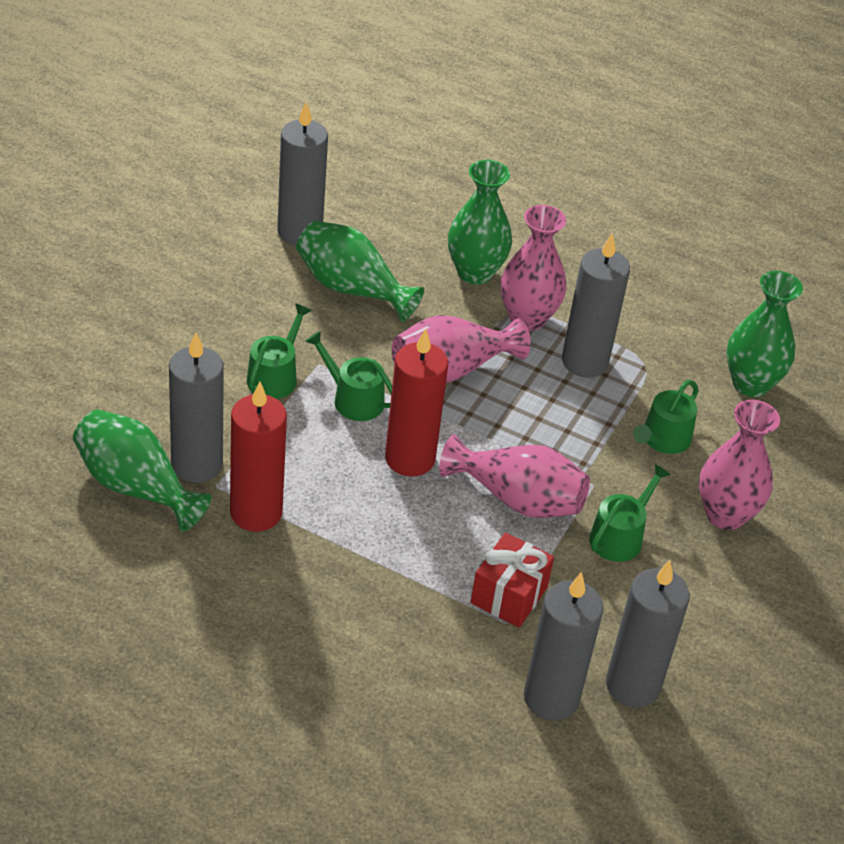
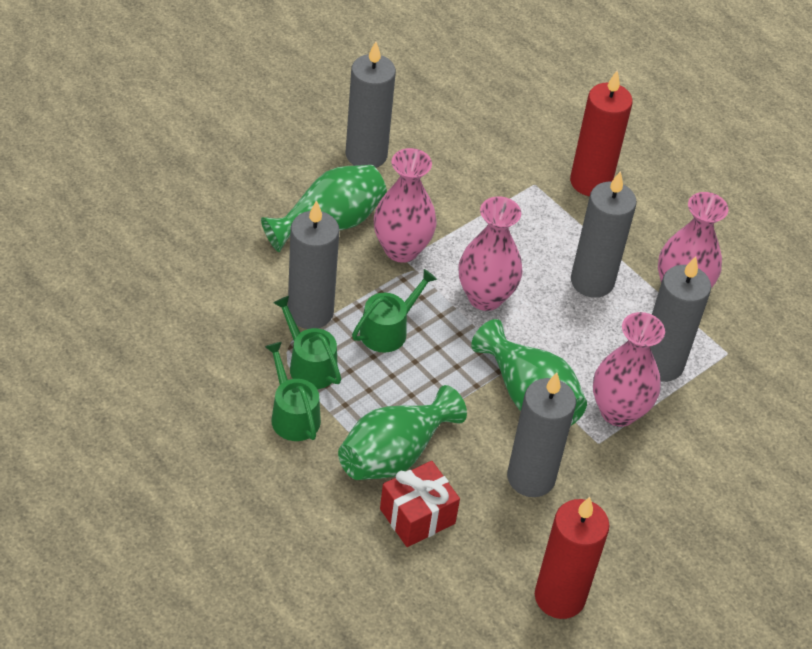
green vase: [73,409,211,532] [296,221,424,322] [448,160,512,285] [726,271,803,397] = 4 -> [261,165,387,252] [338,385,467,480] [471,319,587,425] = 3
green watering can: [247,303,312,399] [305,331,392,421] [589,464,670,562] [633,380,699,454] = 4 -> [265,342,321,441] [273,296,341,389] [352,269,437,353] = 3

